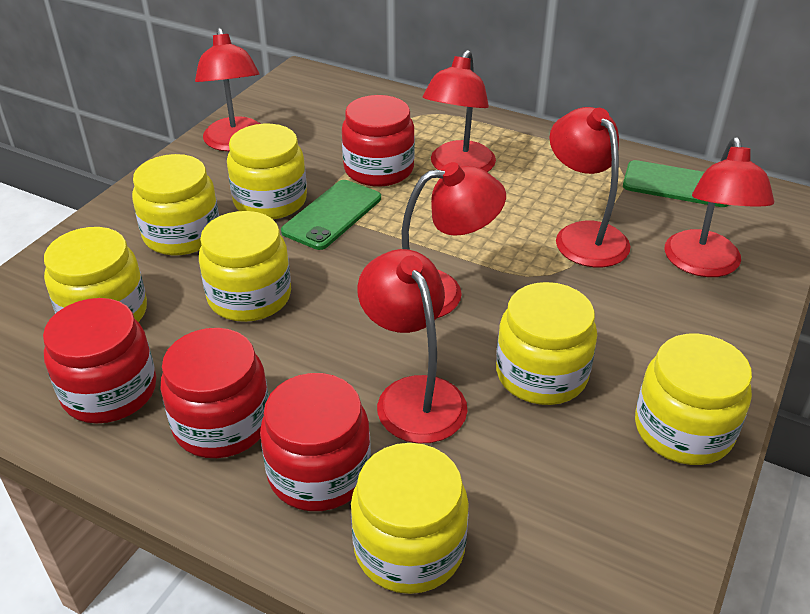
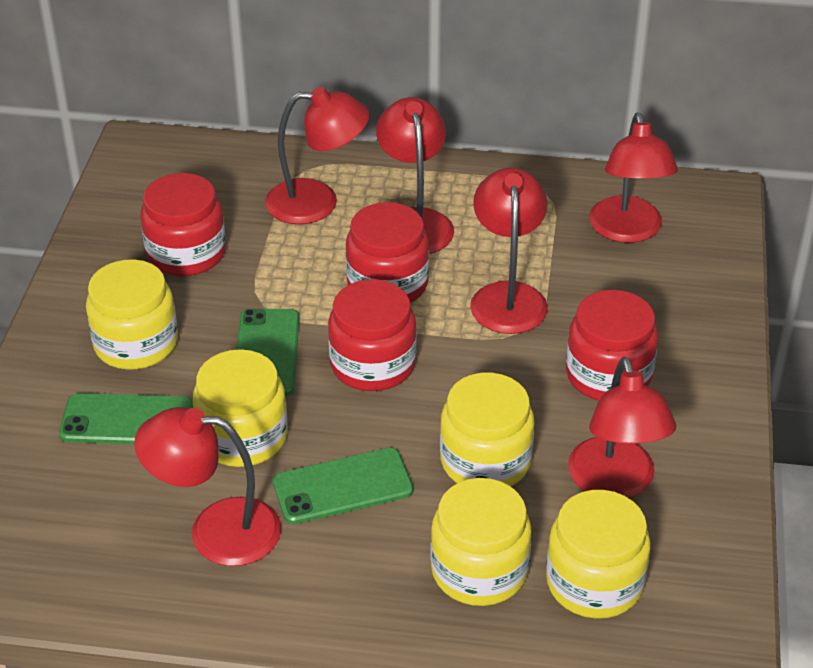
green phone: [281,180,381,250] [623,160,728,207] = 2 -> [59,393,193,444] [236,309,299,396] [273,448,413,524] = 3
yellow jar: [44,227,147,322] [132,154,219,255] [199,211,291,322] [227,124,307,219] [351,443,469,594] [496,282,597,405] [635,334,752,465] = 7 -> [86,260,178,370] [193,349,288,467] [430,478,531,606] [440,373,534,486] [546,490,651,619] = 5

